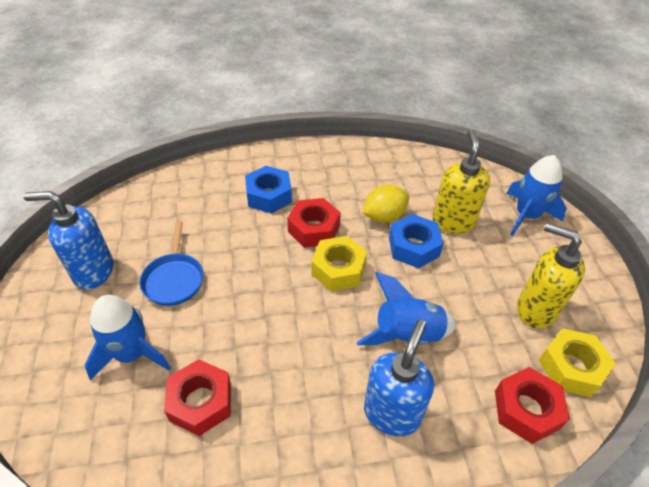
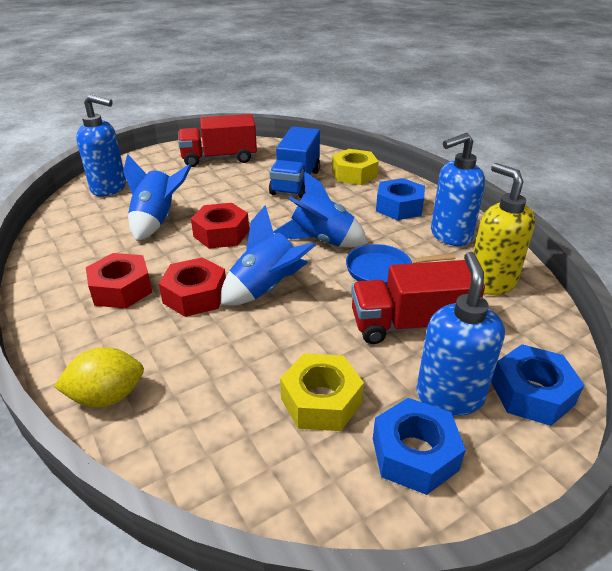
blue nut: [245,166,292,214] [389,214,444,268] = 2 -> [373,398,466,495] [376,178,425,220] [491,344,584,426] = 3
blue soap dispenser: [23,191,114,290] [364,319,434,436] = 2 -> [76,95,126,197] [416,252,505,416] [431,133,485,246] = 3
blue truck: none = 0 -> [269,127,320,198] = 1
red truck: none = 0 -> [178,114,257,167] [351,260,485,344] = 2
yellow soap dispenser: [432,129,490,234] [517,223,585,328] = 2 -> [473,163,535,295] = 1

